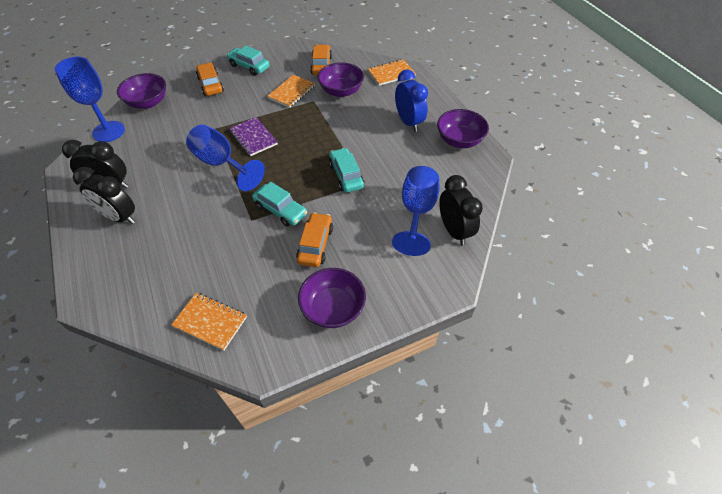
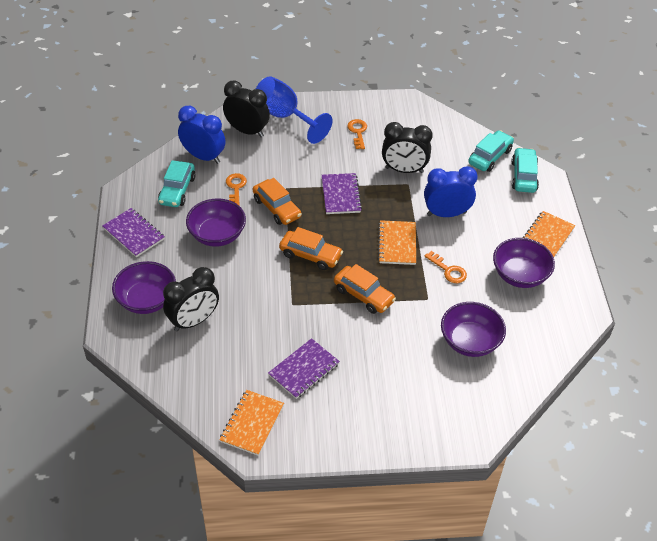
blue clock: [395,70,428,132] = 1 -> [178,106,225,164] [424,166,478,217] = 2
blue goblet: [55,57,125,142] [186,124,265,191] [392,166,439,256] = 3 -> [256,76,332,144] = 1
orange key: none = 0 -> [226,173,247,206] [347,119,367,149] [425,251,467,283] = 3
purple notebook: [229,117,278,156] = 1 -> [102,208,165,257] [268,338,340,399] [322,173,362,214] = 3

